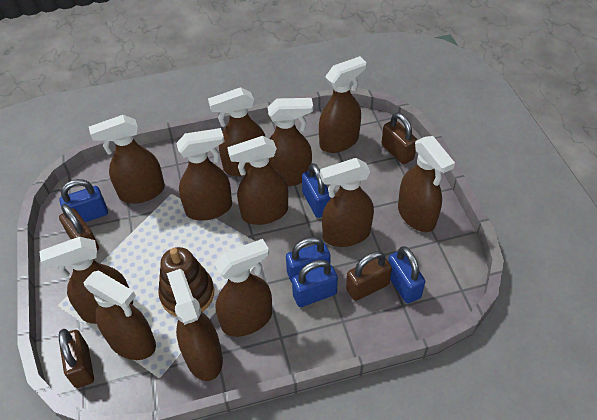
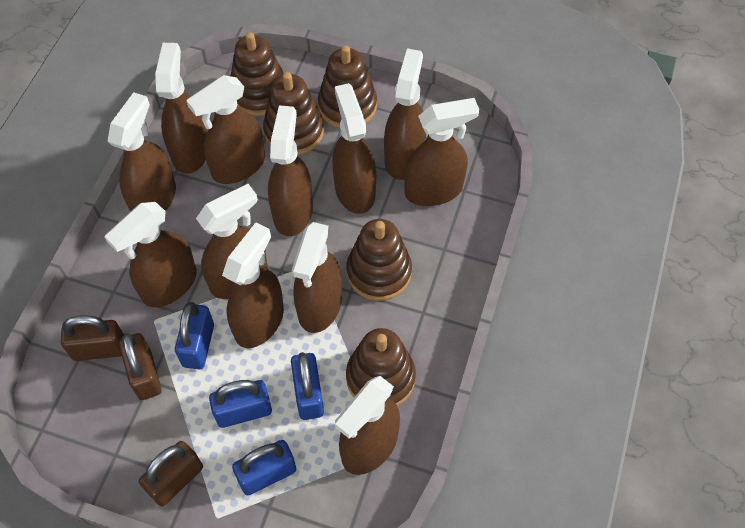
blue padlock: [60,179,108,222] [286,237,331,282] [292,260,338,307] [302,163,331,218] [388,246,425,304] = 5 -> [175,302,214,369] [209,380,272,428] [232,440,296,495] [291,352,324,420] = 4
brown padlock: [59,204,99,251] [59,329,94,388] [346,251,392,301] [382,113,417,164] = 4 -> [61,315,124,361] [119,333,162,400] [139,441,203,506] = 3
brown stacking toy: [158,247,214,317] = 1 -> [231,32,284,116] [263,72,324,155] [318,45,377,128] [346,219,412,301] [346,328,416,406] = 5

